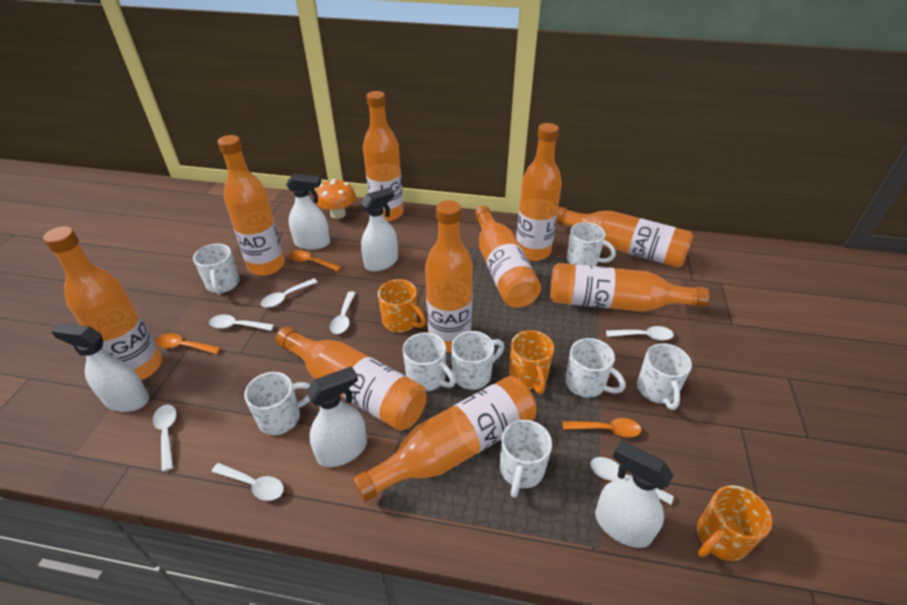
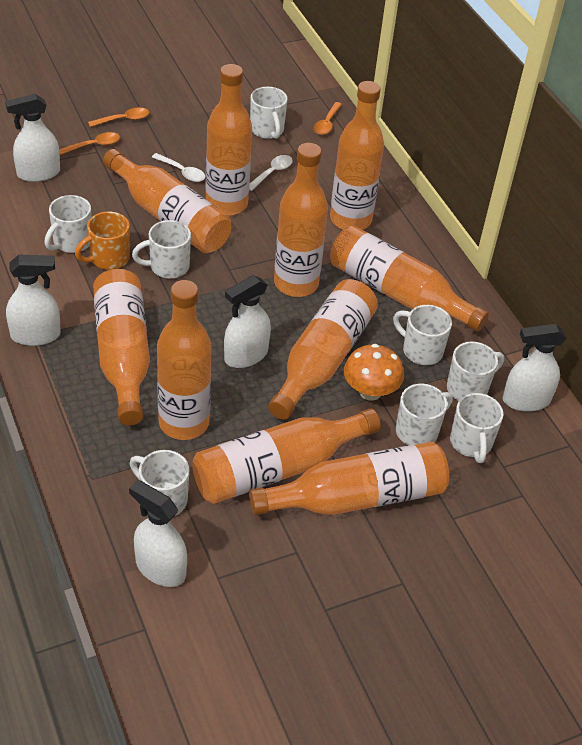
orange mug: [378,279,426,332] [509,330,554,394] [697,485,772,561] = 3 -> [75,212,130,270] = 1
white spoon: [153,404,177,472] [209,315,274,331] [211,463,284,501] [261,278,318,308] [330,291,355,334] [590,457,674,505] [606,326,674,341] = 7 -> [152,153,205,182] [249,155,293,191] = 2

